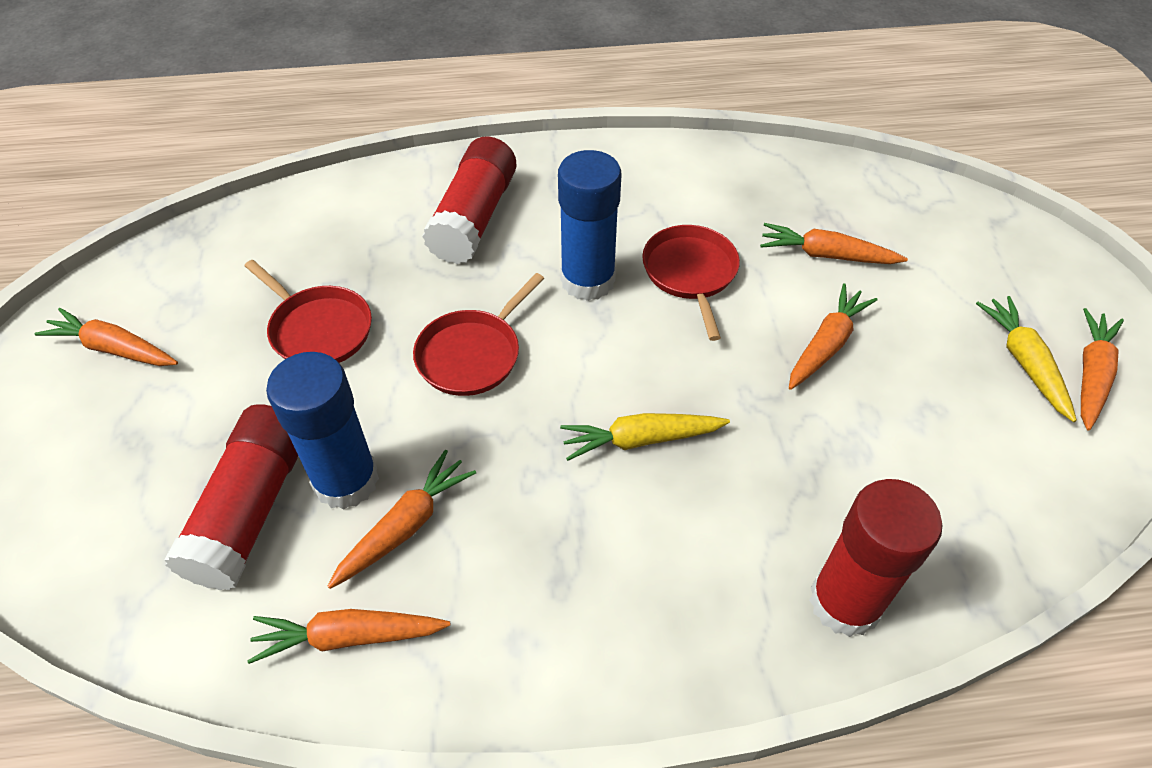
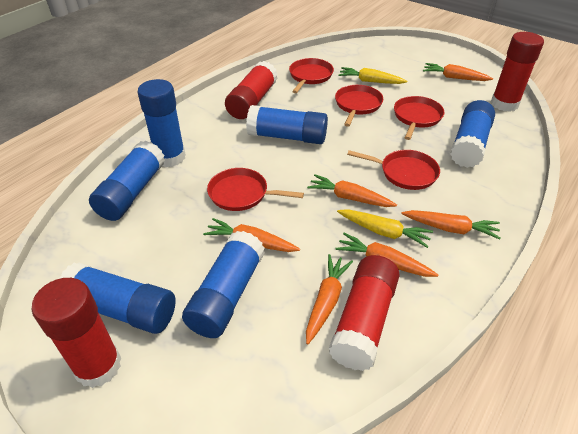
blue glue stick: [266,352,379,510] [558,150,621,301] = 2 -> [59,263,176,334] [89,140,165,221] [137,79,186,167] [182,231,265,338] [246,105,328,144] [450,100,495,168] = 6
red glue stick: [164,404,298,590] [422,136,517,264] [809,479,942,637] = 3 -> [31,278,121,388] [225,61,278,119] [329,255,400,371] [491,32,544,112] = 4
red pan: [245,260,372,363] [413,273,544,396] [642,225,740,341] = 3 -> [207,168,304,211] [289,58,334,93] [335,85,383,126] [347,150,440,190] [394,96,445,140] = 5

